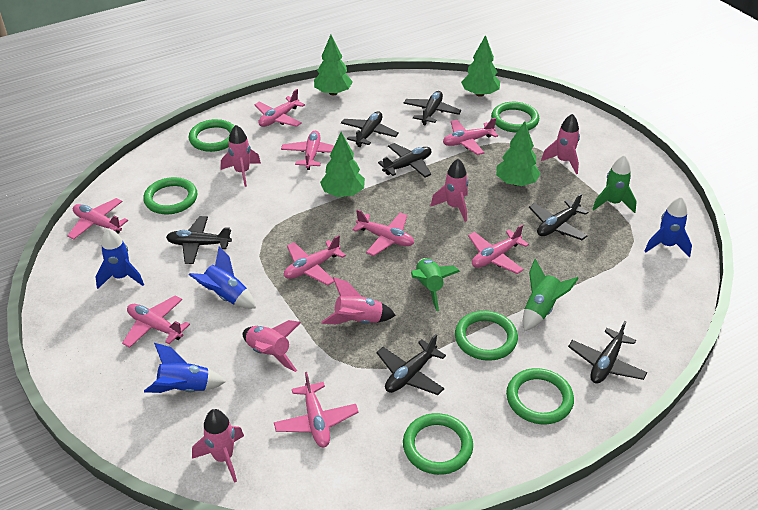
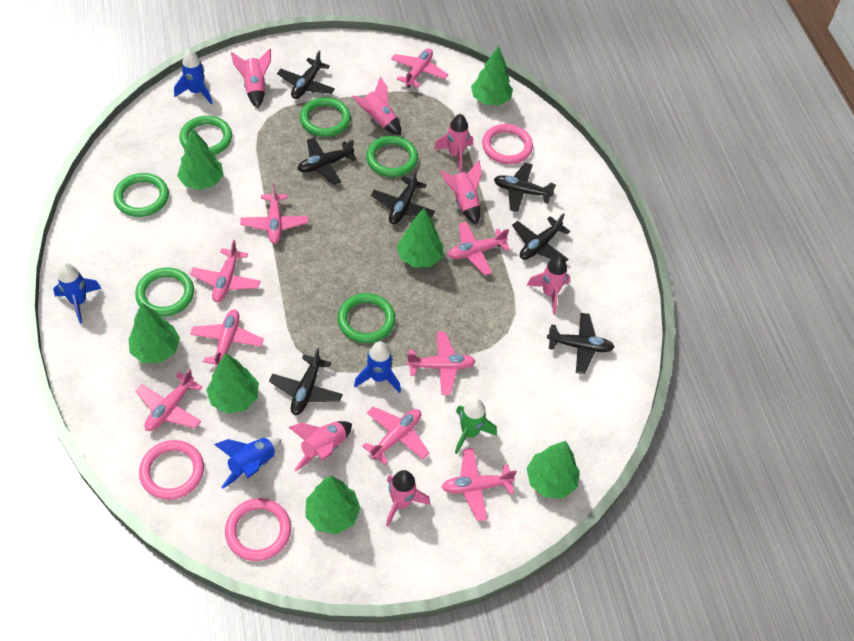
green rocket: [411,258,460,311] [523,259,579,331] [593,155,637,213] = 3 -> [455,398,497,454] = 1
green tree: [314,35,353,95] [320,132,365,197] [461,35,500,97] [496,121,541,186] = 4 -> [129,303,180,363] [177,128,224,190] [206,353,259,414] [305,476,361,534] [397,208,444,268] [471,46,513,105] [526,441,580,498] = 7
pink ring: none = 0 -> [139,440,204,500] [225,498,291,561] [482,124,533,164] = 3
pink rocket: [192,409,244,483] [221,125,261,187] [243,320,301,372] [321,277,396,324] [430,159,468,222] [541,114,580,174] = 6 -> [231,49,271,109] [289,421,352,471] [352,76,401,135] [386,470,430,527] [434,114,473,172] [440,160,482,225] [526,256,570,315] = 7

